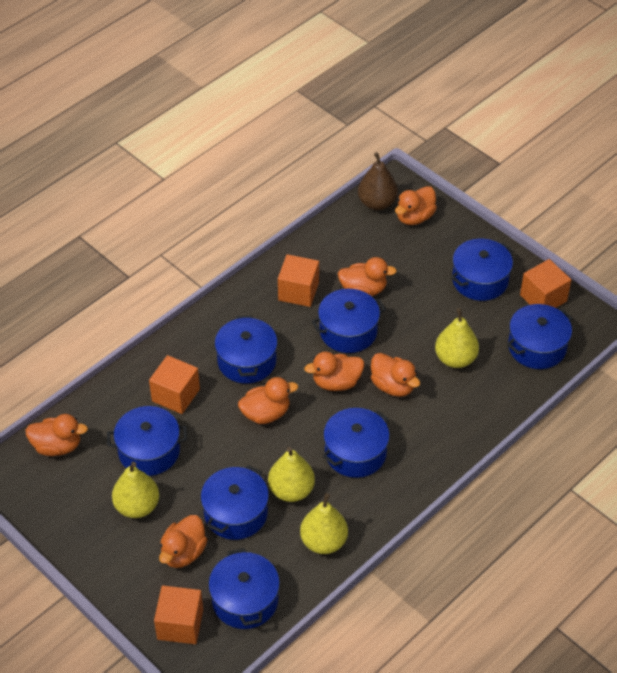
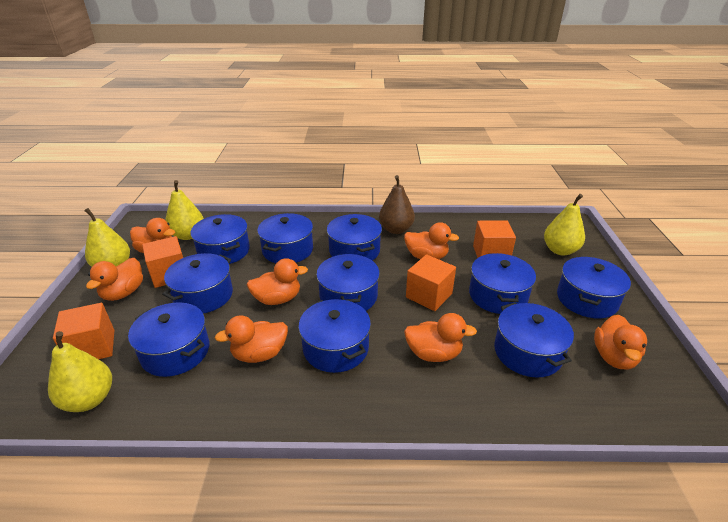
blue pot: [107,406,187,476] [201,465,269,540] [209,548,280,629] [215,315,277,384] [312,289,386,353] [323,408,390,478] [451,239,514,301] [507,304,573,369] = 8 -> [128,302,209,377] [162,253,233,314] [191,214,250,264] [257,213,313,263] [298,299,371,373] [316,254,380,311] [327,214,382,261] [469,253,536,314] [494,302,574,378] [557,257,631,318] = 10

